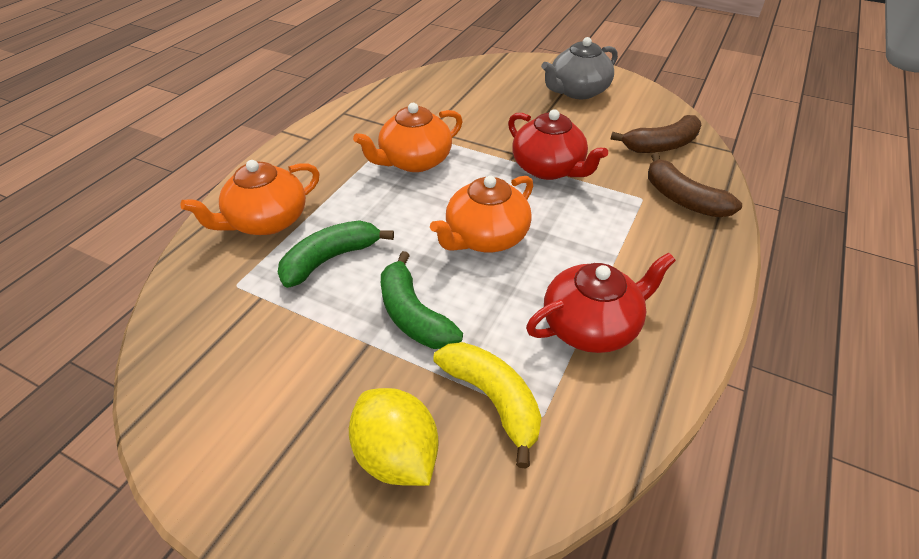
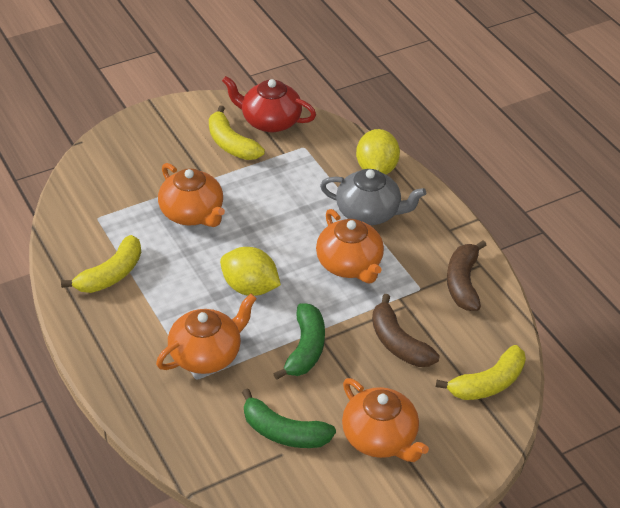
orange teapot: [180,160,320,235] [353,103,463,172] [430,175,533,252] = 3 -> [156,294,257,374] [158,163,225,227] [316,209,384,283] [342,378,429,462] = 4
red teapot: [508,109,608,180] [526,252,676,353] = 2 -> [222,76,316,132] = 1
yellow banana: [433,342,542,468] = 1 -> [61,235,141,293] [209,105,265,160] [436,345,526,400] = 3
yellow lemon: [349,388,438,486] = 1 -> [220,247,281,296] [356,129,400,174] = 2

